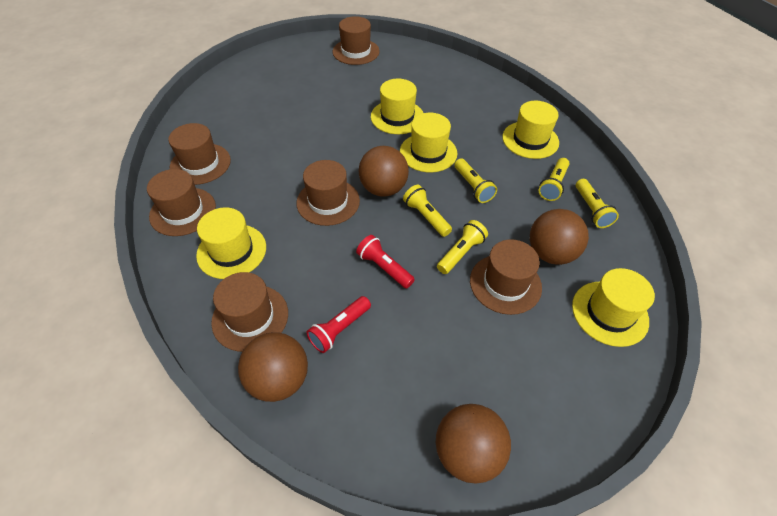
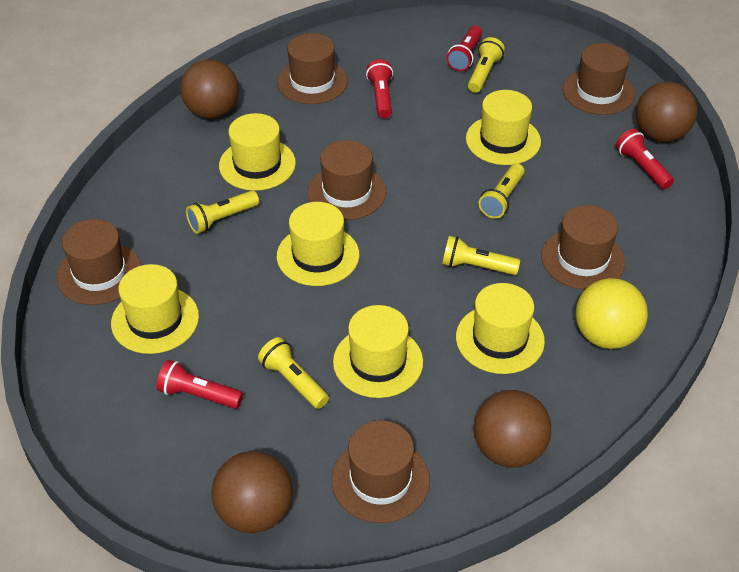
red flashlight: [306,296,371,353] [356,235,415,289] = 2 -> [156,360,243,409] [366,59,393,118] [447,26,482,71] [616,129,674,189] = 4
yellow ball: none = 0 -> [576,278,648,349] = 1
yellow hat: [196,207,266,279] [371,79,423,134] [400,113,457,172] [502,101,559,159] [572,268,655,347] = 5 -> [111,264,199,354] [219,113,296,191] [277,202,359,286] [333,305,423,398] [456,283,545,374] [466,90,541,165] = 6

